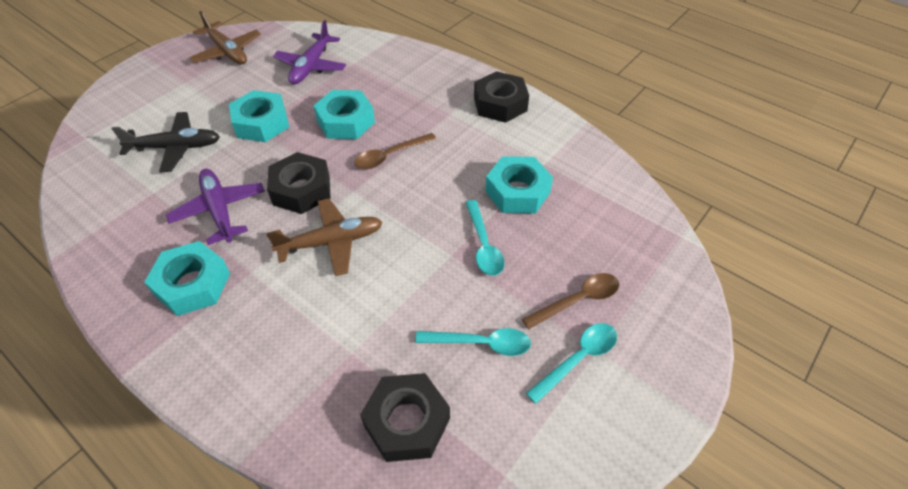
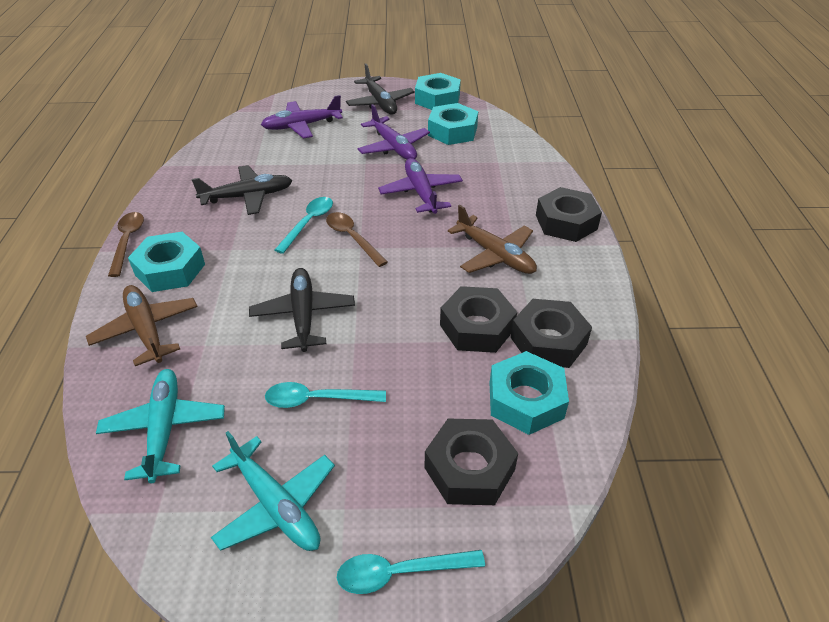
black nut: [267,152,331,214] [360,373,450,462] [474,71,529,123] = 3 -> [425,419,518,505] [440,286,517,353] [511,299,592,368] [536,187,602,242] = 4
black plane: [111,112,220,172] = 1 -> [192,165,292,215] [249,268,355,352] [346,64,415,115] = 3
purple plane: [166,169,265,245] [273,20,346,84] = 2 -> [261,95,343,139] [358,104,430,159] [378,158,463,214] = 3
turquoise plane: none = 0 -> [96,369,225,483] [211,431,335,551] = 2

